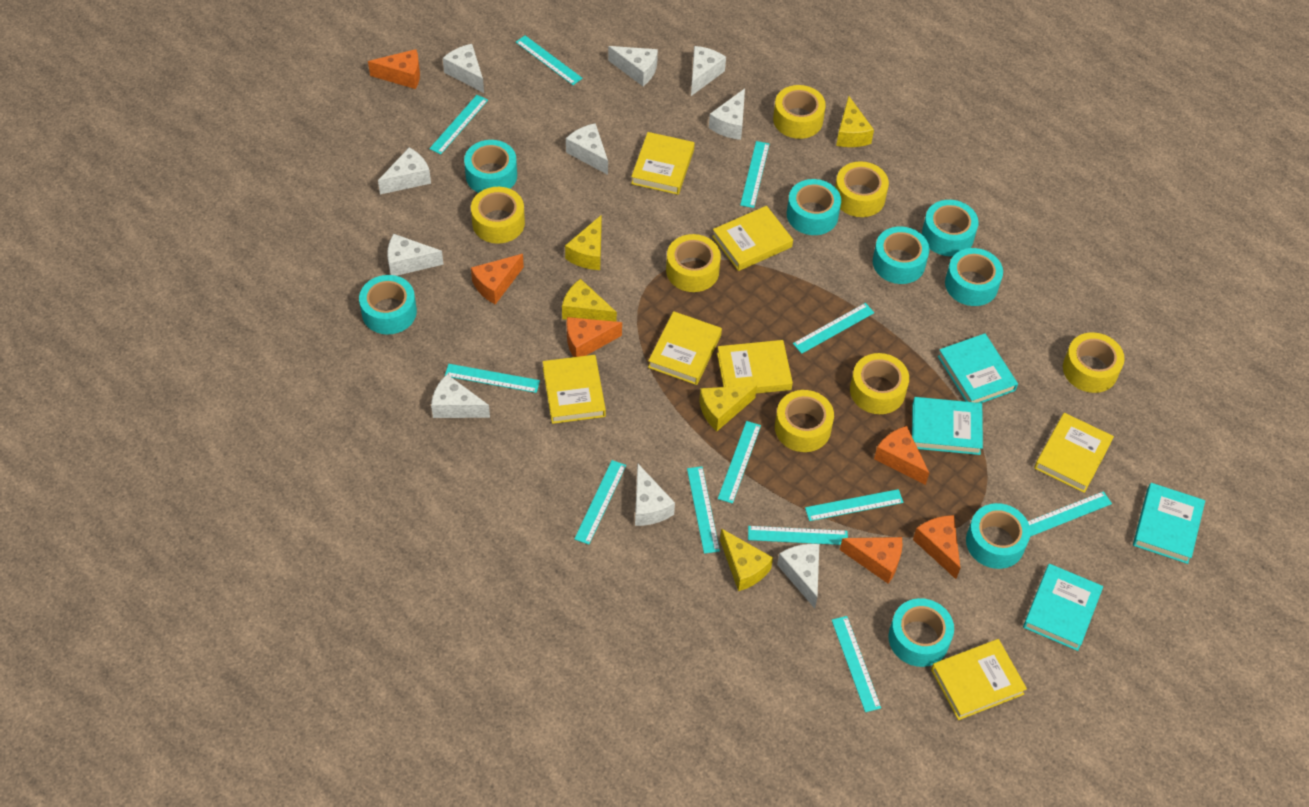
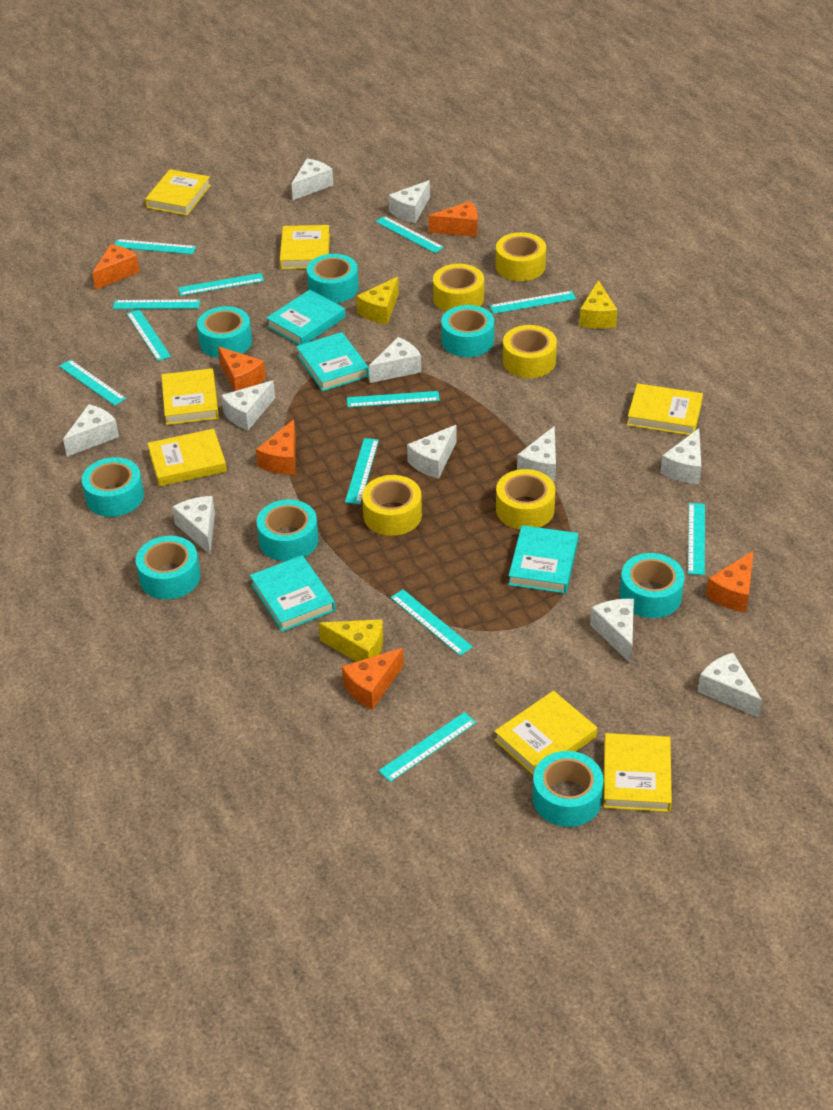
white cheese: [378,147,431,194] [387,234,444,276] [431,374,490,418] [443,44,484,93] [566,123,608,175] [608,46,658,86] [635,464,675,526] [691,46,726,96] [709,89,745,140] [777,544,819,608] = 10 -> [63,404,119,456] [172,496,215,554] [221,380,275,430] [291,159,333,200] [369,337,421,383] [389,180,430,223] [407,425,457,479] [517,426,556,482] [590,599,634,664] [660,428,701,484] [698,653,762,718] = 11
yellow cheese: [562,279,617,322] [565,215,602,270] [699,385,757,431] [720,528,773,591] [836,96,874,147] = 5 -> [318,619,383,662] [356,277,399,324] [579,280,617,329] = 3
yellow tape: [471,187,525,244] [666,234,721,292] [773,85,826,139] [775,390,834,452] [835,161,889,217] [850,353,909,414] [1063,332,1124,393] = 7 -> [362,475,422,536] [433,264,484,312] [496,232,546,281] [496,469,556,529] [503,325,557,378] = 5

